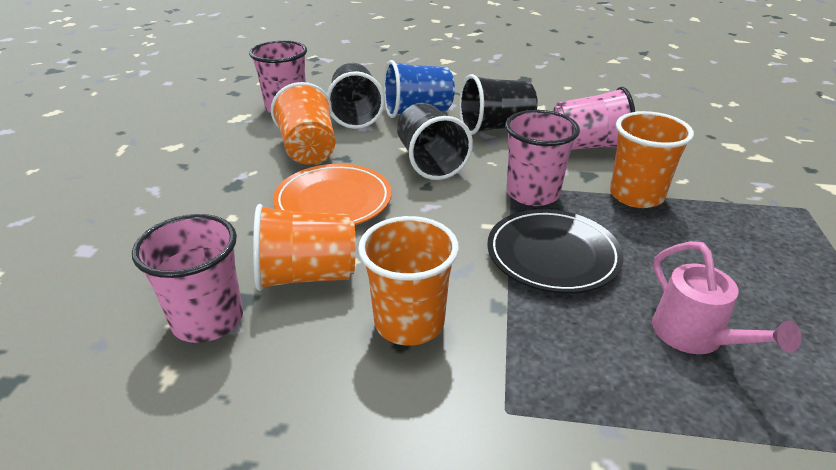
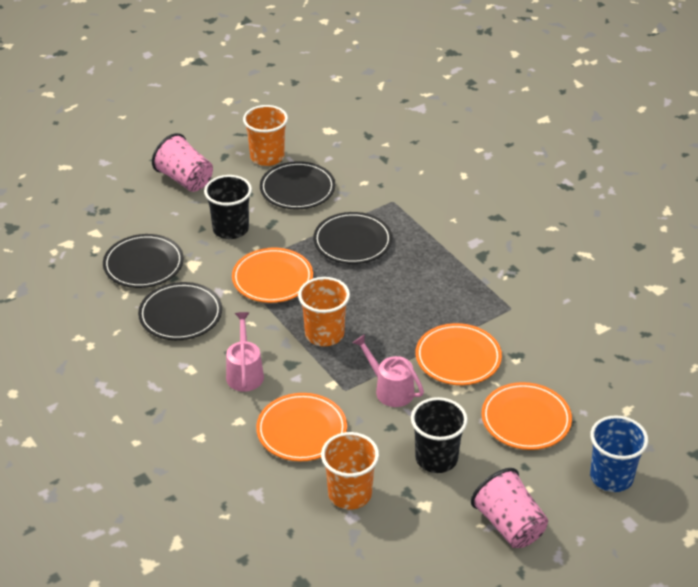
black cup: [327,63,385,129] [397,103,473,180] [459,74,538,135] = 3 -> [204,175,252,239] [411,397,468,473] = 2
black plate: [487,209,624,294] = 1 -> [103,234,184,288] [138,282,222,340] [260,161,335,209] [313,212,392,264] = 4
orange cup: [253,204,356,291] [271,82,336,165] [358,216,459,346] [610,111,694,208] = 4 -> [243,105,288,166] [298,277,350,346] [321,432,379,510] = 3
orange plate: [273,164,392,225] = 1 -> [232,248,313,303] [256,393,347,461] [416,323,502,385] [482,382,572,450] = 4
pink cup: [132,214,243,343] [249,40,307,113] [505,110,580,206] [553,87,635,150] = 4 -> [152,133,213,192] [471,468,548,548] = 2
pink watering can: [652,241,801,354] = 1 -> [226,312,264,392] [353,334,424,407] = 2

